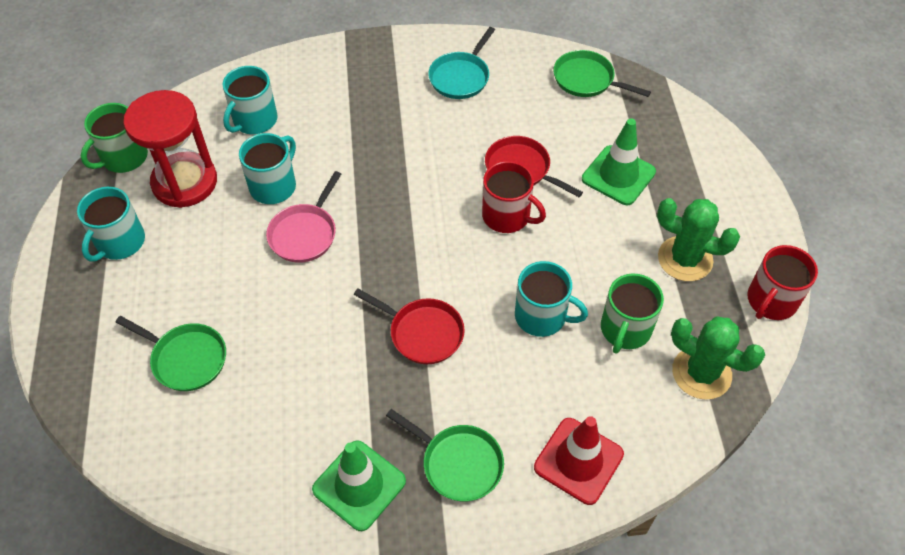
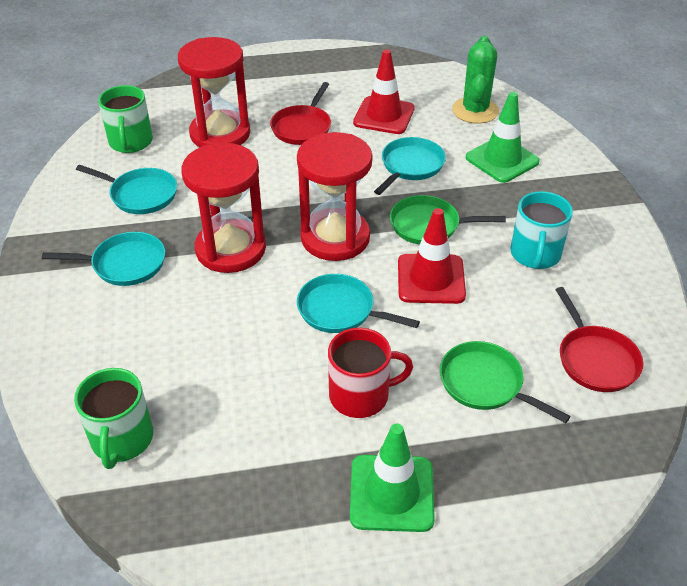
green cactus: [657,198,740,281] [671,316,765,400] = 2 -> [452,36,499,124] = 1
green pan: [115,316,226,391] [386,409,504,502] [553,50,651,97] = 3 -> [390,195,506,245] [440,341,571,423] = 2
pink pan: [266,171,341,263] = 1 -> none = 0
red hourglass: [123,90,217,208] = 1 -> [178,37,250,147] [181,143,266,273] [297,132,373,261] = 3
red mug: [482,161,546,233] [747,245,818,320] = 2 -> [328,328,413,418] = 1
red traffic cone: [534,416,624,505] = 1 -> [353,50,415,134] [398,208,466,304] = 2
turquoise mug: [77,187,145,262] [223,66,278,134] [239,133,296,204] [515,261,588,337] = 4 -> [510,191,573,269] = 1
turquoise pan: [428,27,495,99] = 1 -> [42,232,165,286] [76,165,177,214] [297,274,420,333] [374,137,446,195] = 4

